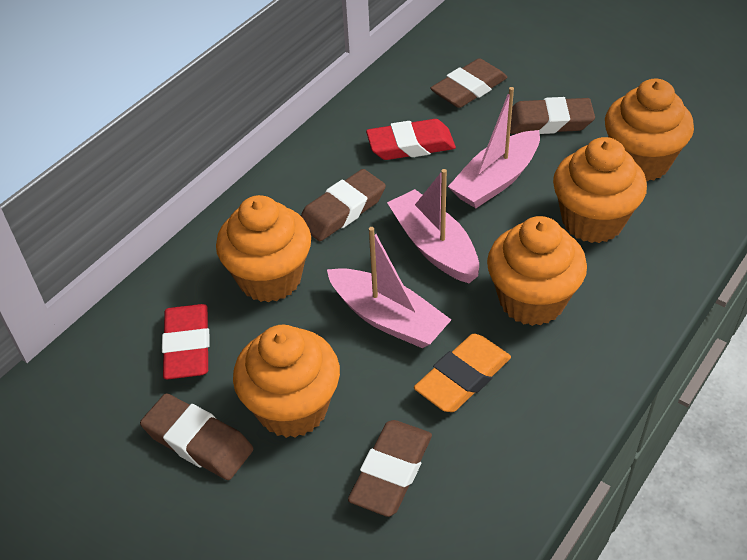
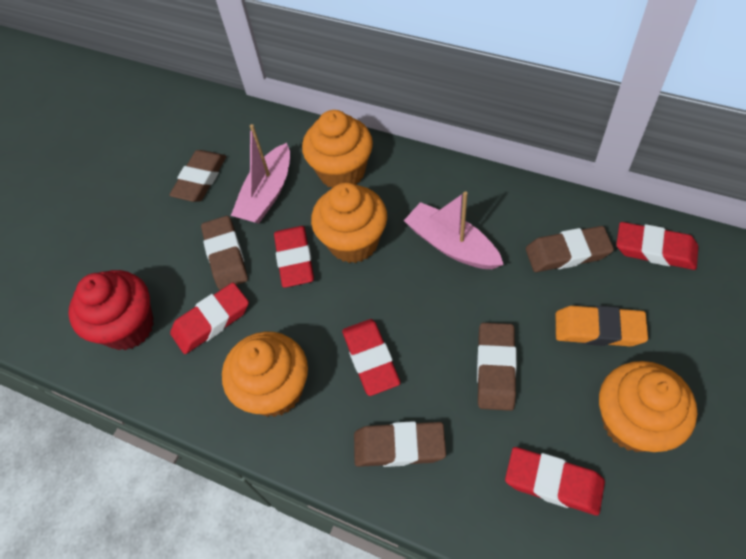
orange cupcake: [216,195,311,302] [233,325,340,438] [487,216,587,326] [553,137,647,243] [605,79,694,181] = 5 -> [222,332,308,417] [302,110,373,188] [311,182,387,263] [599,361,697,452] = 4
pink boat: [327,227,451,348] [387,169,479,283] [448,87,540,208] = 3 -> [231,124,290,224] [404,191,504,269] = 2
red cupcake: none = 0 -> [68,270,154,350] = 1
red eraser: [162,304,210,380] [366,119,456,160] = 2 -> [170,283,249,354] [274,226,314,288] [342,319,400,396] [505,447,605,516] [616,222,698,270] = 5

